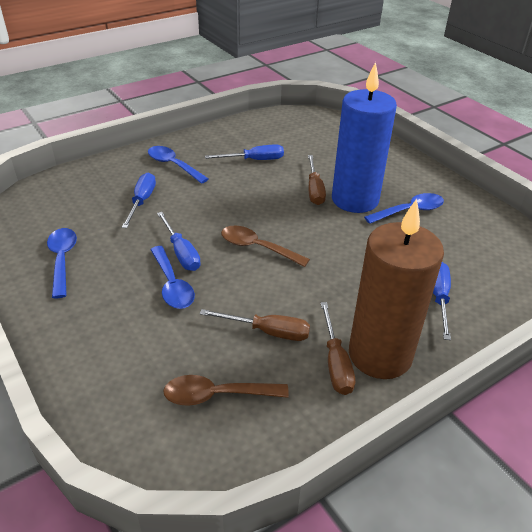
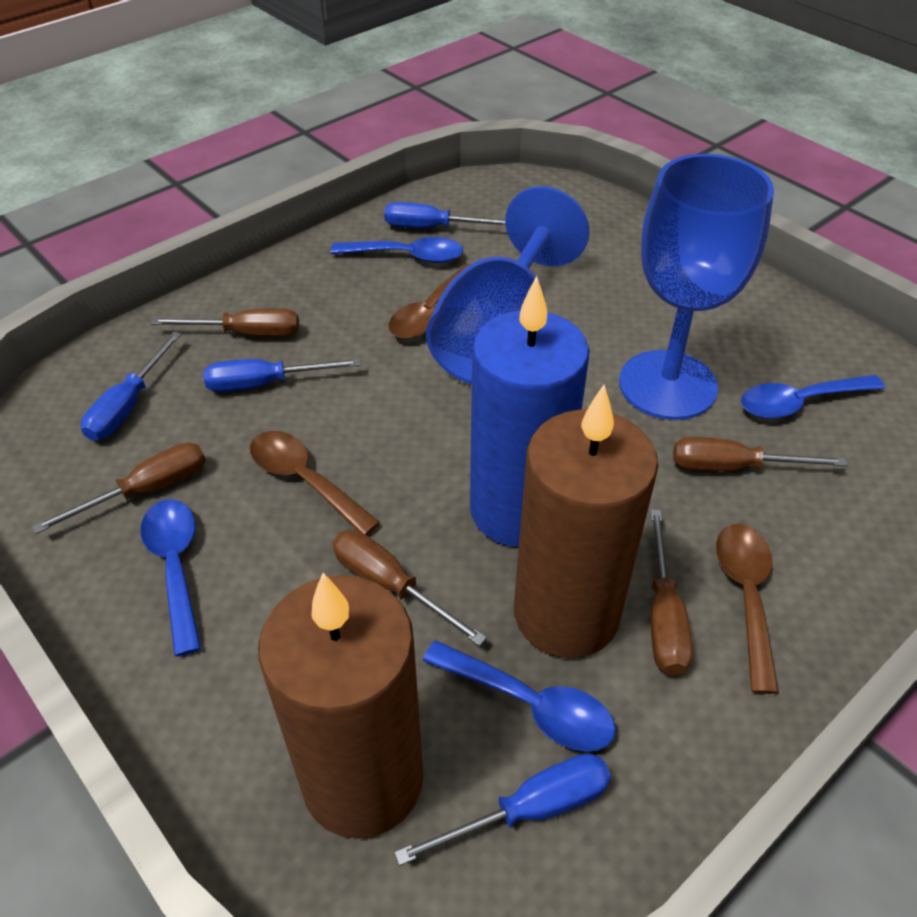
blue goblet: none = 0 -> [426,186,590,384] [619,154,774,420] = 2
brown candle: [349,199,444,379] = 1 -> [258,573,423,839] [514,385,658,658] = 2
brown screwdriver: [199,309,310,341] [308,155,326,205] [321,302,355,395] = 3 -> [32,443,206,534] [151,308,299,337] [333,530,487,646] [650,509,693,676] [673,437,847,472] = 5
brown spoon: [163,375,289,406] [221,225,310,267] = 2 -> [250,431,380,535] [389,264,470,339] [716,524,779,694] = 3

